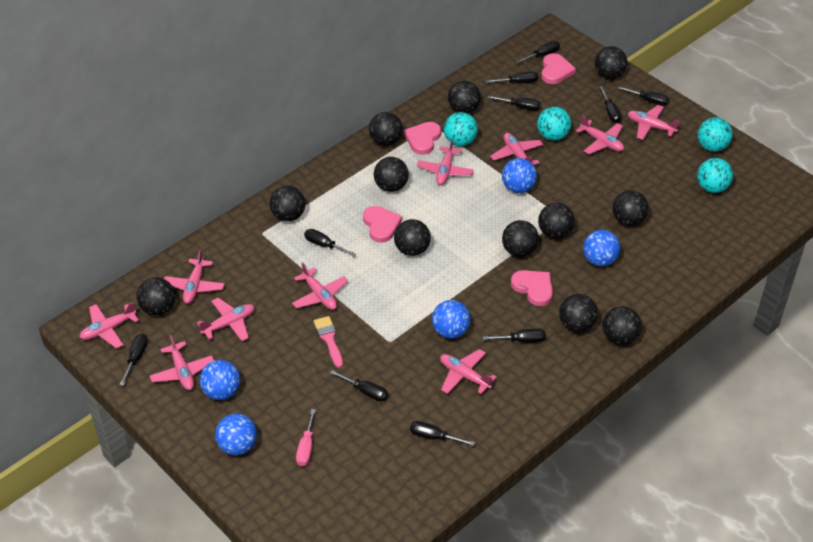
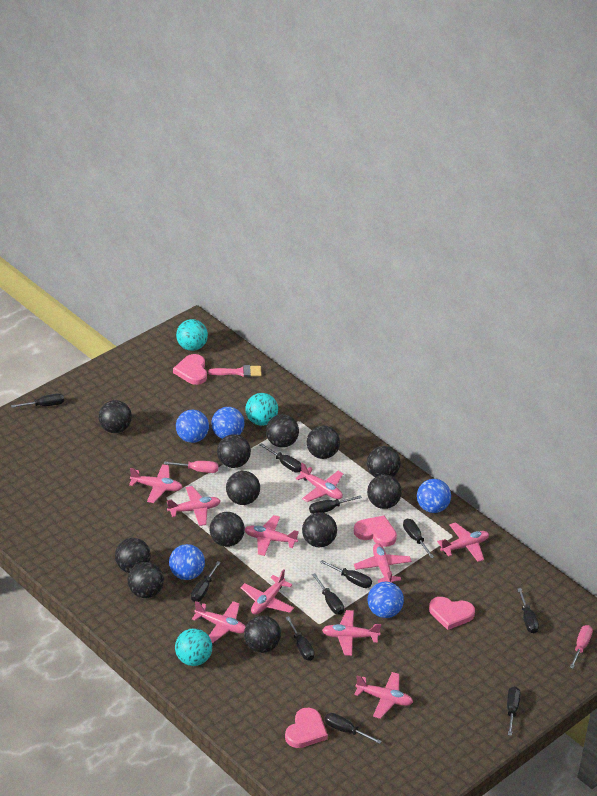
black screwdriver: [120,334,148,386] [304,229,356,256] [330,370,388,402] [410,421,475,446] [483,329,546,343] [486,71,538,83] [488,95,541,111] [516,41,560,63] [599,86,622,123] [617,86,669,106] = 10 -> [11,393,64,408] [191,561,221,602] [260,443,301,473] [285,616,315,661] [309,495,362,514] [312,573,344,615] [320,560,372,588] [325,713,382,744] [403,518,434,558] [507,686,520,736] [518,588,539,633] = 11
pink screwdriver: [296,409,316,466] = 1 -> [164,461,219,473] [570,625,593,669] = 2
turquoise ball: [444,112,478,146] [537,107,571,141] [697,158,733,193] [698,117,733,152] = 4 -> [175,628,212,666] [176,319,208,351] [245,393,278,426] = 3

